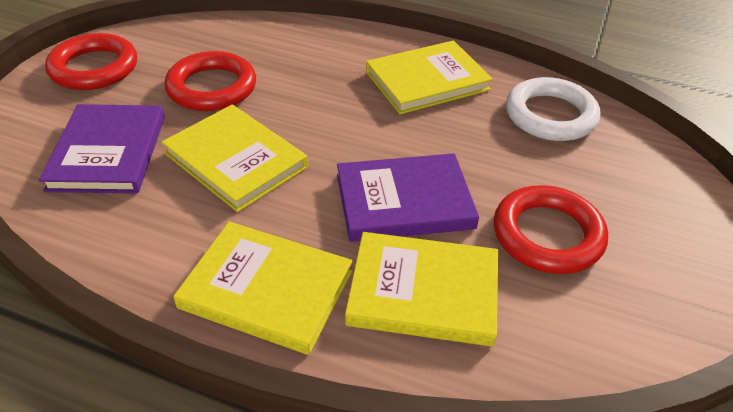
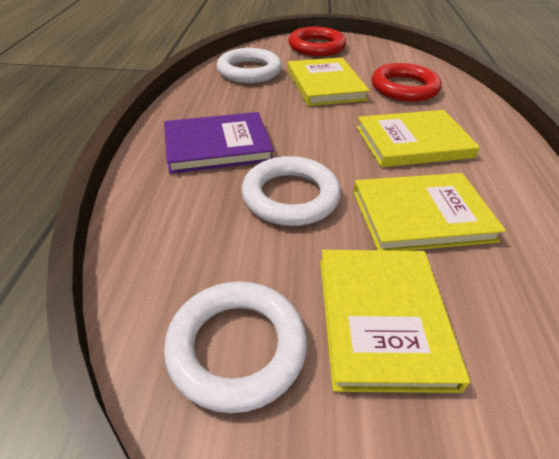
purple book: [39,104,165,193] [337,153,479,242] = 2 -> [164,112,274,174] = 1
red ring: [45,33,137,90] [164,51,256,111] [494,185,608,274] = 3 -> [288,27,346,56] [372,63,442,102] = 2
white ring: [506,77,601,141] = 1 -> [164,281,307,413] [217,48,282,83] [241,156,341,226] = 3

